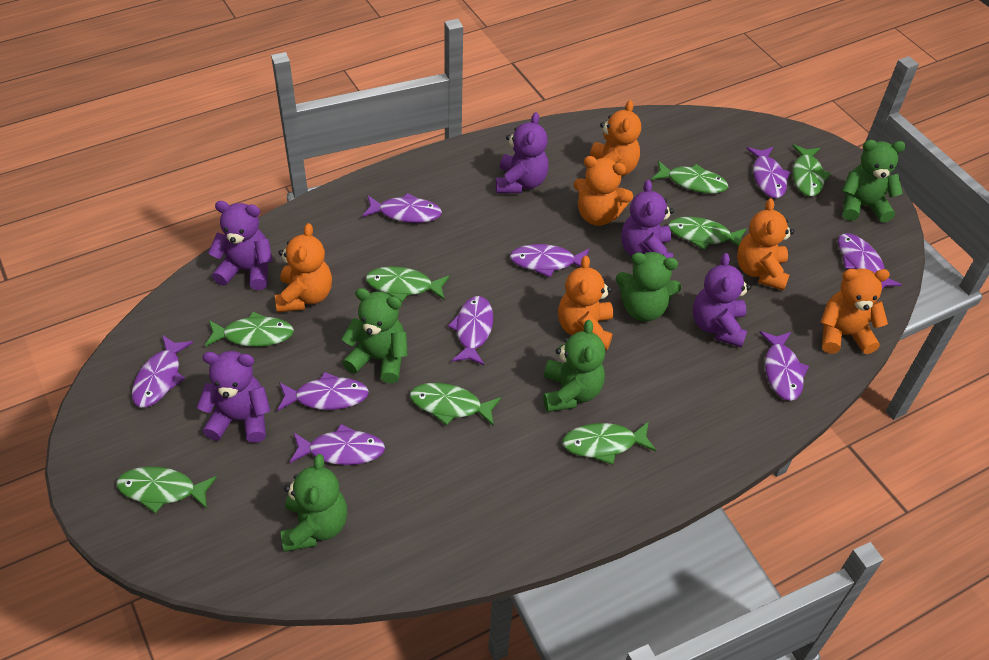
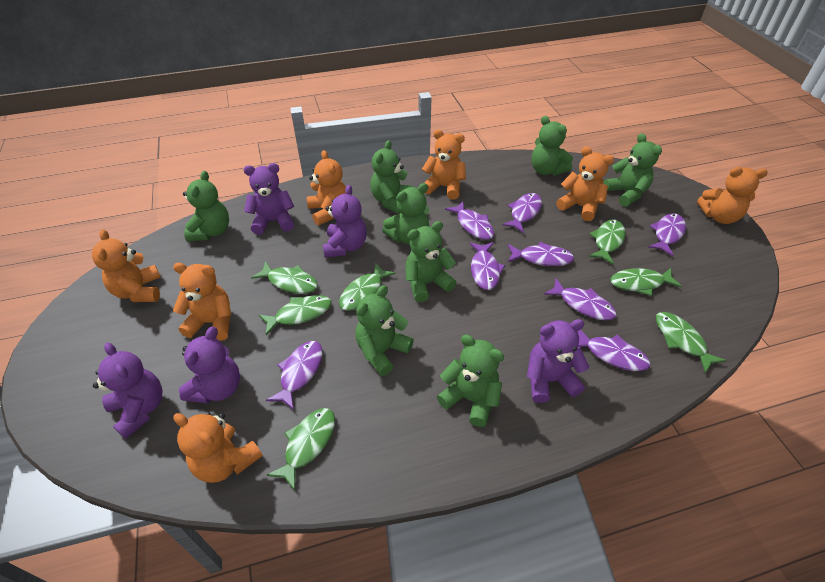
green fish: [116,467,217,513] [205,312,294,347] [366,267,450,302] [410,383,501,426] [562,422,656,465] [651,161,728,194] [668,217,747,250] [793,145,831,196] = 8 -> [251,261,318,294] [259,295,332,335] [267,408,335,490] [339,262,396,311] [589,219,625,264] [610,268,682,296] [656,312,727,373] = 7
green teddy bear: [281,454,347,552] [341,288,408,383] [543,320,605,412] [616,252,681,321] [842,140,906,223] = 5 -> [183,171,229,242] [355,285,414,376] [370,140,413,214] [382,183,429,245] [405,221,457,302] [437,335,504,427] [531,116,573,176] [604,133,662,207] = 8
orange teddy bear: [275,223,332,312] [558,255,613,350] [573,156,633,226] [590,100,641,176] [737,198,794,291] [821,268,890,354] = 6 -> [92,229,160,302] [173,263,232,341] [173,412,263,483] [307,150,346,226] [422,129,466,200] [556,147,614,221] [697,167,768,224] = 7
purple fish: [132,335,193,407] [277,372,369,411] [289,424,385,465] [362,193,442,223] [448,296,493,365] [510,244,589,277] [746,147,790,198] [759,331,809,401] [838,233,902,289] = 9 -> [266,341,323,410] [445,201,494,240] [469,242,505,290] [502,193,542,233] [508,242,574,266] [544,278,617,320] [578,330,651,371] [648,213,686,256] = 8

